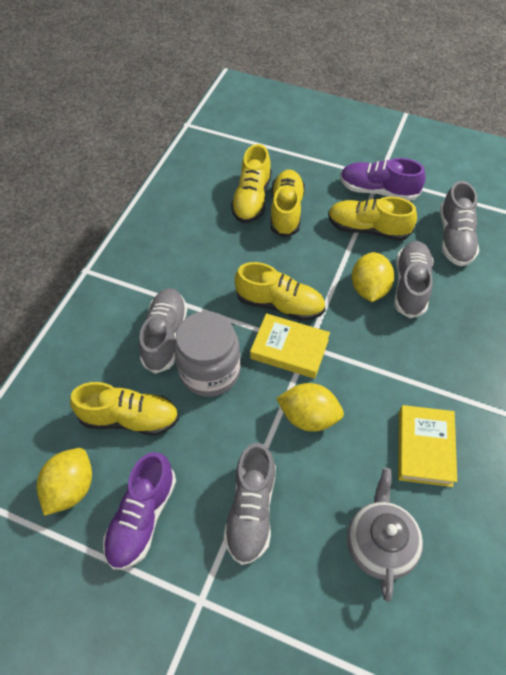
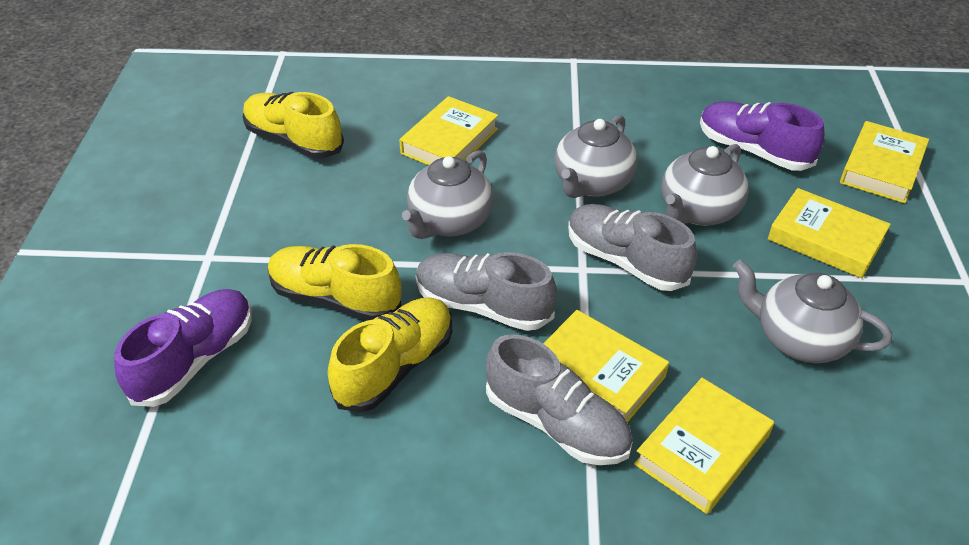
grey jar: [174,311,241,397] = 1 -> none = 0
grey shoe: [139,288,187,374] [224,443,276,565] [395,241,434,318] [440,181,479,266] = 4 -> [416,252,557,331] [486,334,633,465] [568,204,697,291] = 3
grey teapot: [347,468,423,602] = 1 -> [402,150,493,239] [554,115,638,198] [661,144,749,226] [733,259,892,363] = 4
yellow book: [250,313,330,379] [398,405,457,487] = 2 -> [399,96,498,165] [543,310,669,423] [634,378,774,514] [768,188,891,278] [840,121,929,203] = 5
yellow lemon: [37,448,92,516] [276,383,344,432] [352,252,394,302] = 3 -> none = 0
yellow shoe: [70,382,179,436] [231,144,272,223] [235,262,325,321] [270,169,305,238] [328,197,417,241] = 5 -> [243,92,344,158] [268,244,402,320] [328,298,452,412] = 3

